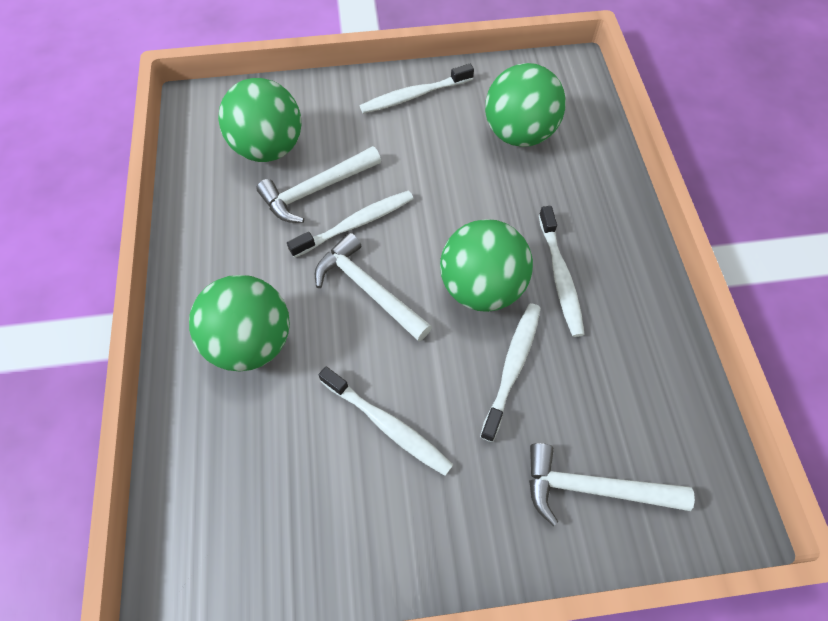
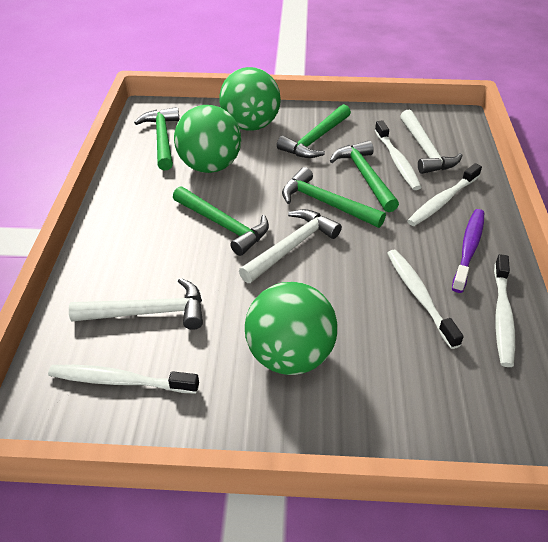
green ball: [189,275,290,371] [218,78,302,162] [440,219,533,312] [485,63,566,147] = 4 -> [174,105,241,173] [219,67,281,131] [245,282,338,375] = 3
green hammer: none = 0 -> [134,107,180,171] [173,186,269,256] [277,104,351,158] [282,167,386,228] [330,140,399,212] = 5
purple toothbrush: none = 0 -> [452,209,484,293] = 1

